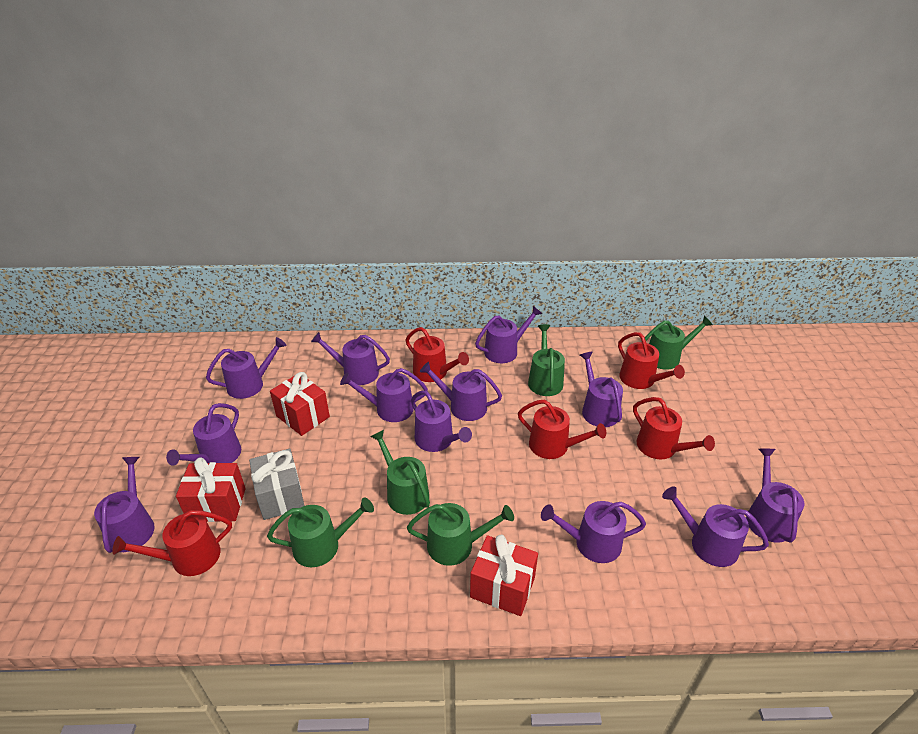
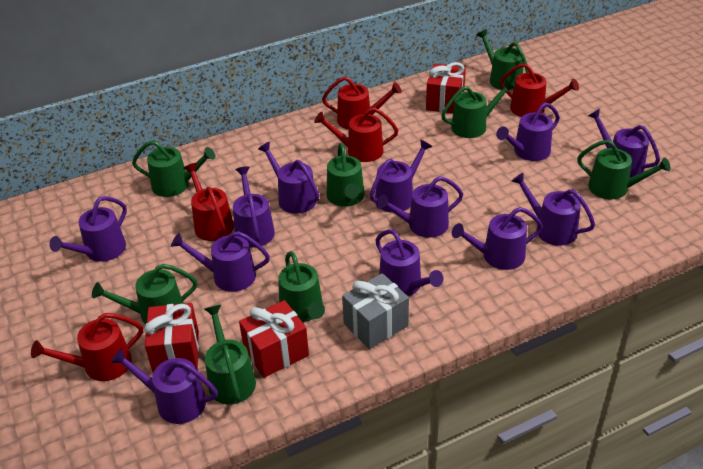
green watering can: [267,498,374,567] [370,430,430,515] [407,503,514,566] [528,324,565,396] [645,316,713,370] = 5 -> [92,264,198,324] [132,141,216,197] [205,305,256,404] [278,251,325,322] [327,143,364,207] [441,80,515,138] [477,29,529,91] [577,140,671,200] = 8

